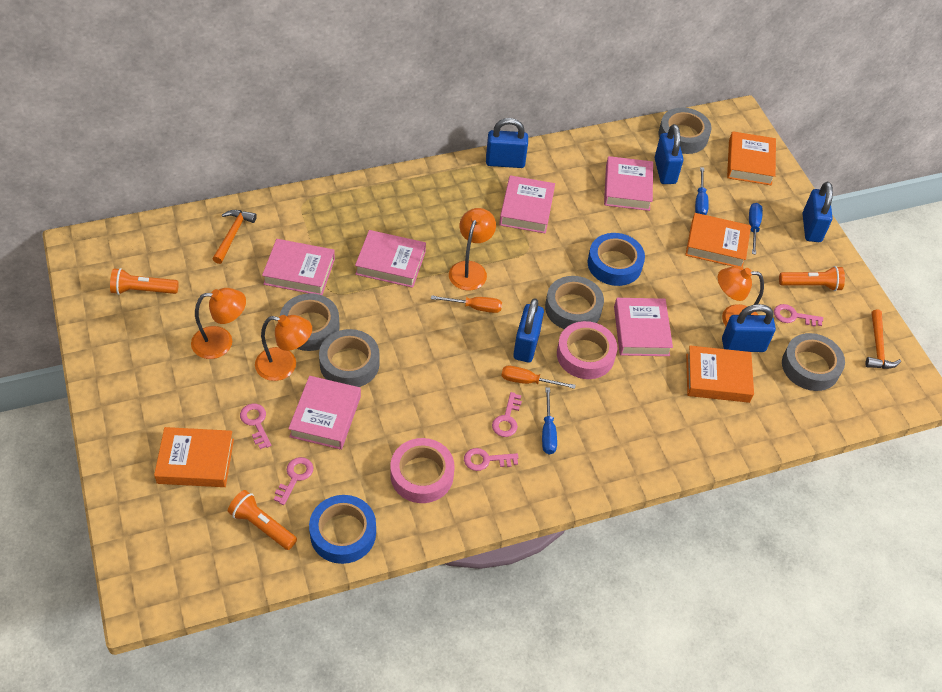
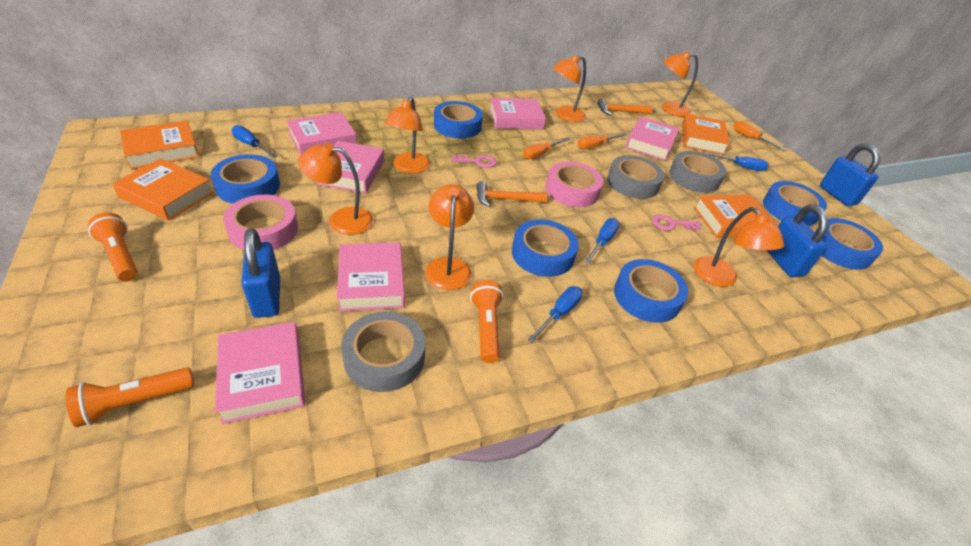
blue padlock: [486,118,528,168] [513,298,544,363] [655,124,684,184] [722,304,776,352] [803,182,833,242] = 5 -> [241,228,280,318] [766,205,829,277] [820,144,880,206] = 3
blue screwdriver: [542,387,557,454] [695,167,709,215] [749,203,763,255] = 3 -> [232,125,278,158] [527,286,583,342] [585,218,620,264] [705,152,768,171] = 4
blue tape: [309,495,376,564] [588,233,645,286] = 2 -> [211,154,280,204] [434,101,483,139] [512,219,579,277] [614,259,688,323] [763,181,827,226] [815,218,883,270] = 6
grey tape: [280,293,340,351] [319,329,380,387] [545,276,604,329] [658,108,712,154] [782,333,845,391] = 5 -> [341,311,425,392] [607,155,665,199] [669,151,726,193] = 3
orange lamp: [191,288,246,359] [255,315,312,381] [449,208,496,290] [718,266,764,326] = 4 -> [298,143,373,235] [385,97,430,174] [425,184,474,290] [553,55,586,122] [662,51,698,117] [694,207,785,287] = 6
orange screwdriver: [431,295,502,313] [501,366,576,389] = 2 -> [523,137,570,159] [577,133,627,149] [733,121,786,150] = 3
pink key: [240,403,272,449] [274,457,313,505] [464,448,519,471] [492,392,522,437] [774,304,823,326] = 5 -> [451,154,497,168] [652,215,702,231] = 2

